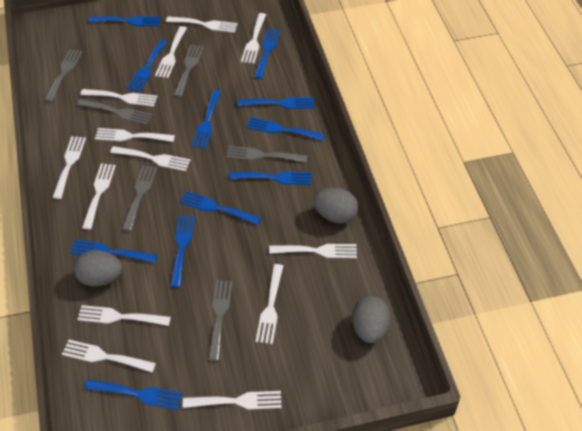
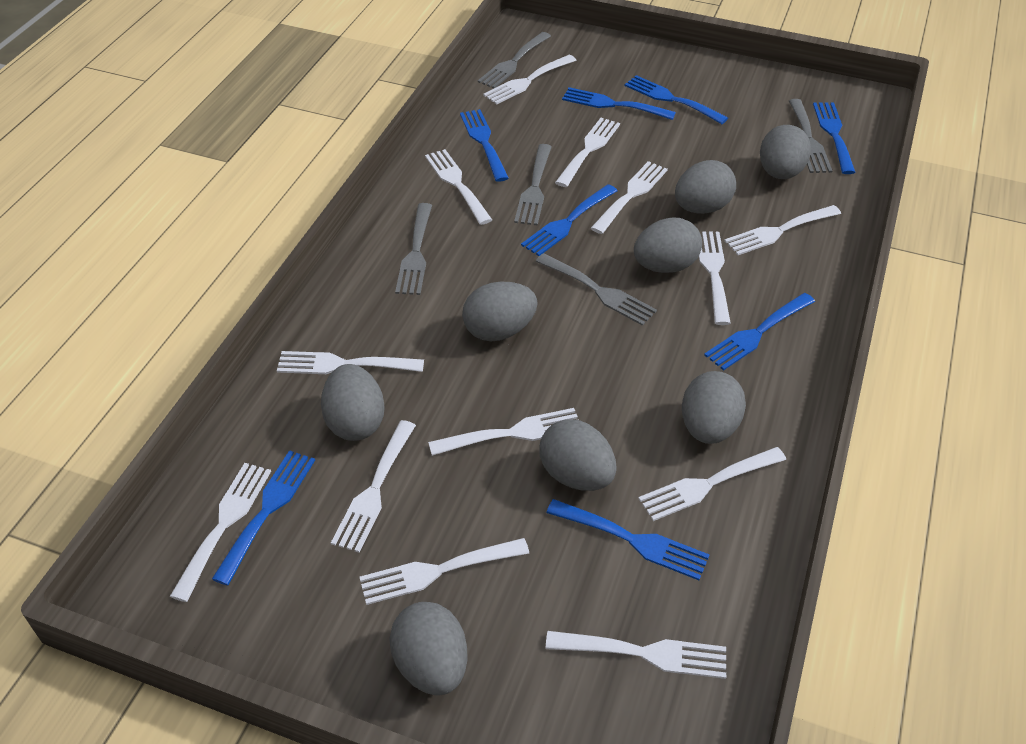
blue fork: [70,239,158,263] [85,379,183,410] [88,16,160,26] [127,40,167,92] [170,215,195,288] [180,191,261,225] [192,90,221,149] [229,171,312,185] [237,97,314,109] [247,117,325,141] [254,28,281,79] = 11 -> [212,450,315,586] [460,109,509,182] [521,184,617,256] [546,499,710,580] [562,87,676,120] [624,75,728,124] [704,293,815,371] [813,102,856,174] = 8
grey egg: [74,250,123,286] [313,188,359,224] [352,296,390,343] = 3 -> [321,364,385,441] [389,602,467,696] [462,282,538,341] [539,419,616,491] [634,217,702,273] [675,160,736,214] [682,371,746,444] [760,125,811,179] = 8
grey fork: [44,49,83,102] [77,99,153,125] [122,165,157,231] [174,45,204,97] [209,280,232,361] [226,146,307,162] = 6 -> [395,203,432,295] [478,32,551,88] [514,144,552,225] [535,253,657,326] [789,99,832,173] = 5

